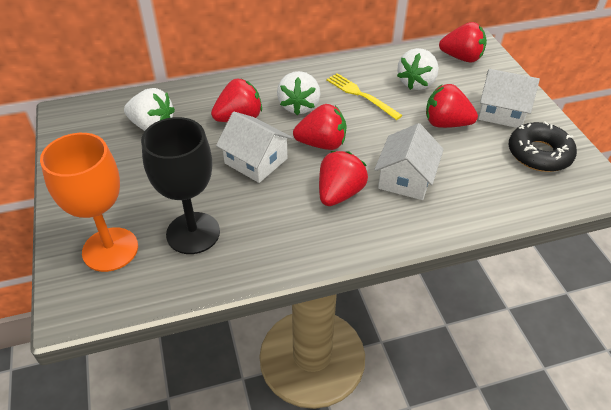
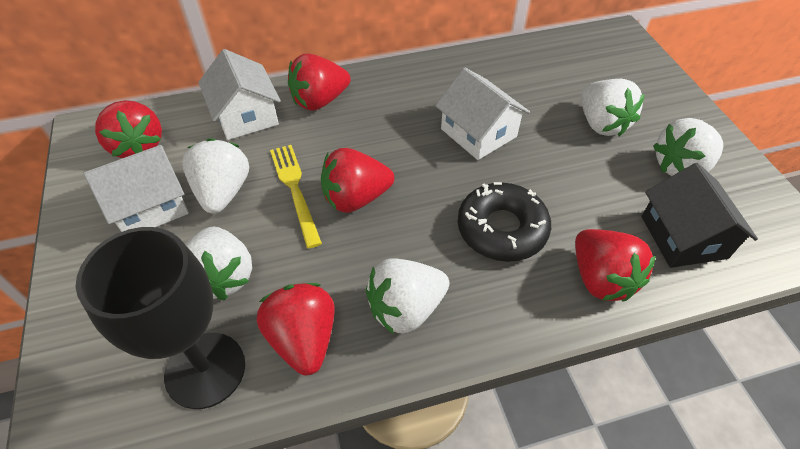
black house: none = 0 -> [642,163,758,268] = 1
orange goblet: [40,133,138,272] = 1 -> none = 0
white strawberry: [124,88,175,131] [277,71,320,115] [397,48,439,90] = 3 -> [182,138,249,214] [185,227,252,301] [366,258,449,334] [581,79,645,136] [653,118,723,176] = 5

